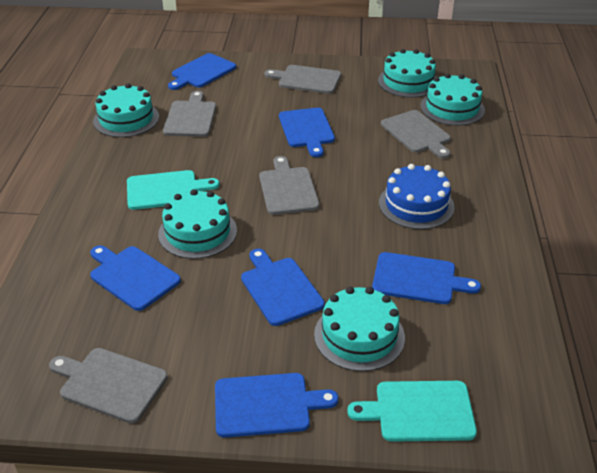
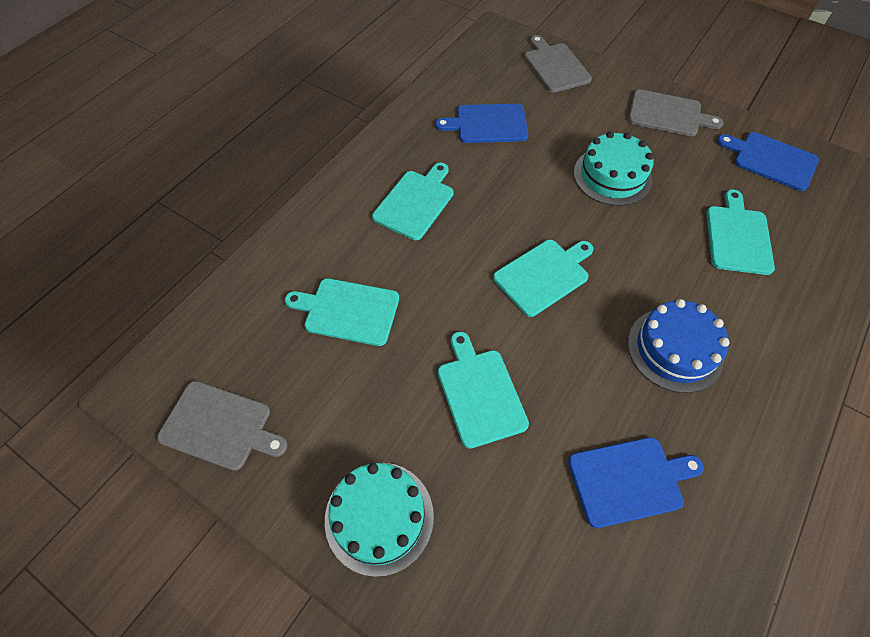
blue cutting board: [90,245,181,311] [168,53,236,90] [215,373,338,438] [241,249,325,326] [279,108,335,157] [372,252,481,304] = 6 -> [435,104,528,143] [568,437,704,528] [717,132,819,191] = 3
grey cutting board: [49,348,168,424] [163,91,216,137] [259,156,319,215] [265,65,341,94] [381,110,451,159] = 5 -> [157,381,287,471] [524,35,592,93] [628,89,723,136] = 3
turquoise cake: [93,83,159,137] [158,189,237,259] [314,286,405,371] [378,49,436,98] [420,73,485,126] = 5 -> [325,463,434,577] [574,131,654,206] = 2
turquoise cutting board: [127,170,220,210] [347,381,477,442] = 2 -> [285,278,399,346] [372,163,453,240] [438,332,529,449] [493,240,593,317] [706,189,775,275] = 5

